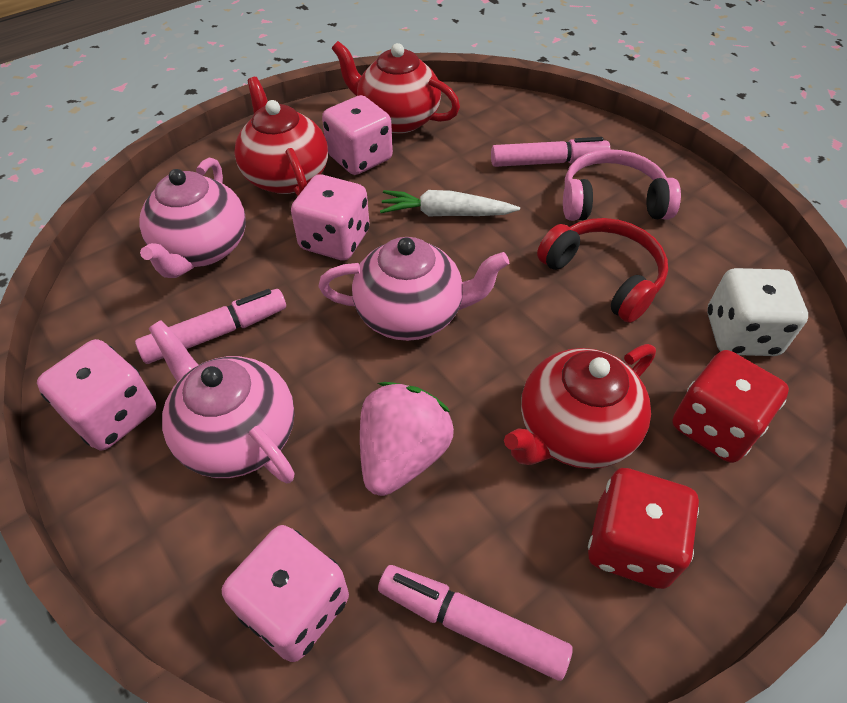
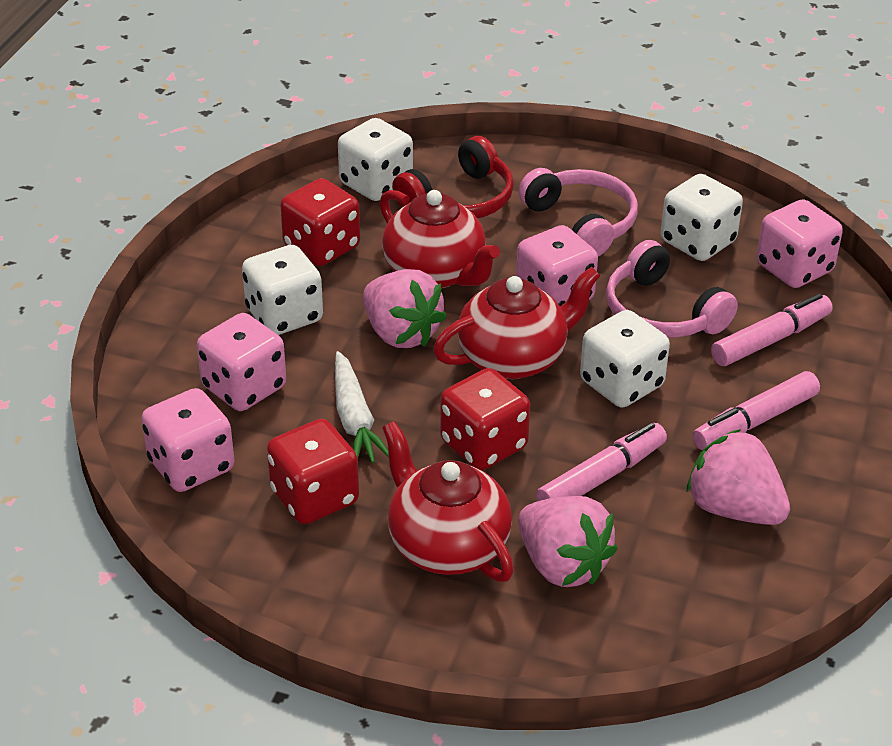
pink headphones: [563,149,681,221] = 1 -> [518,168,638,257] [606,240,738,338] = 2
pink strawberry: [360,382,454,496] = 1 -> [363,269,447,348] [518,496,618,587] [687,429,790,525] = 3
pink teapot: [139,158,246,278] [149,320,295,483] [318,237,509,341] = 3 -> none = 0
red dice: [588,468,699,589] [672,350,789,463] = 2 -> [267,419,359,524] [280,178,360,266] [440,368,530,470] = 3
white dice: [707,268,808,356] = 1 -> [242,245,323,335] [338,118,413,201] [580,310,670,408] [661,174,743,261] = 4

